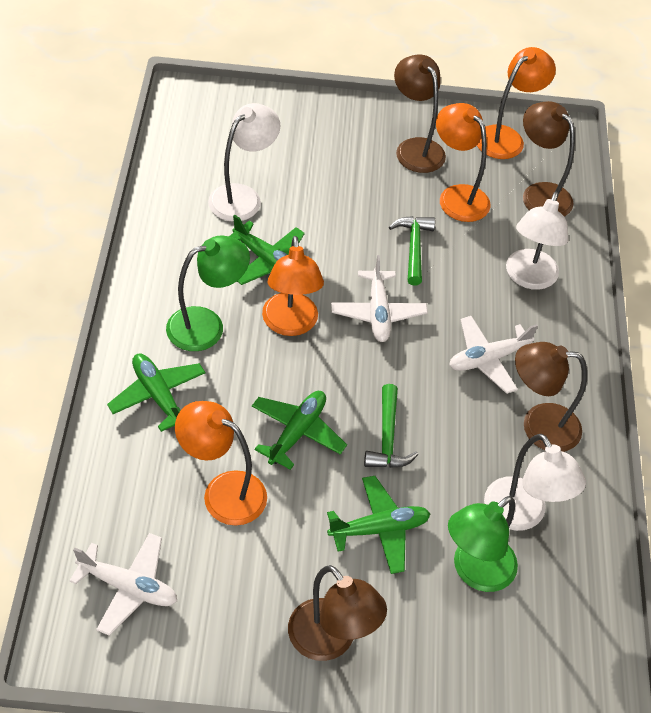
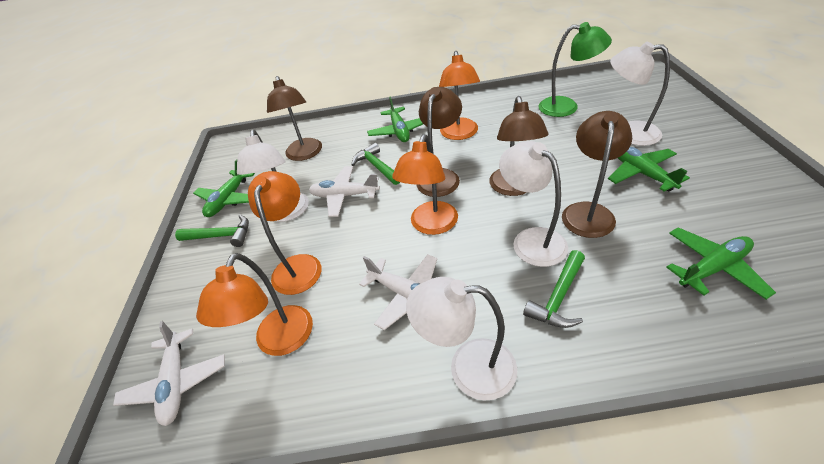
green hammer: [364,384,418,468] [389,216,435,286] = 2 -> [175,215,249,247] [351,143,400,185] [523,250,585,328] = 3
green lamp: [166,236,250,351] [448,496,518,592] = 2 -> [538,22,612,117] = 1
white lamp: [208,103,280,222] [484,434,586,531] [506,192,568,290] = 3 -> [237,130,309,222] [406,277,517,401] [499,141,568,267] [610,42,670,146] = 4

